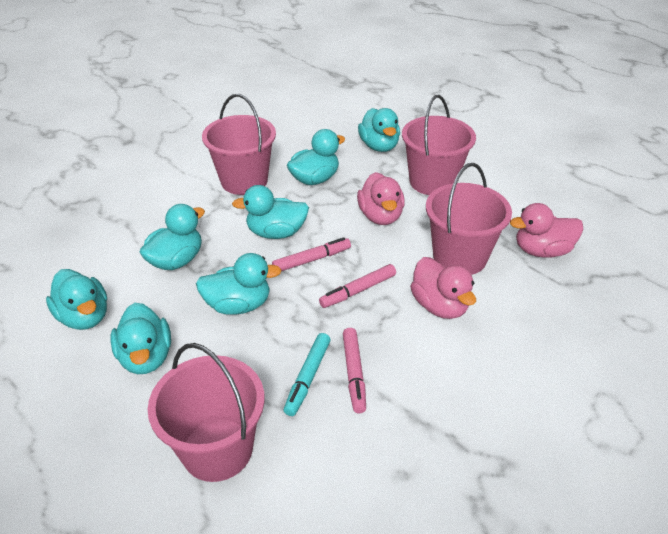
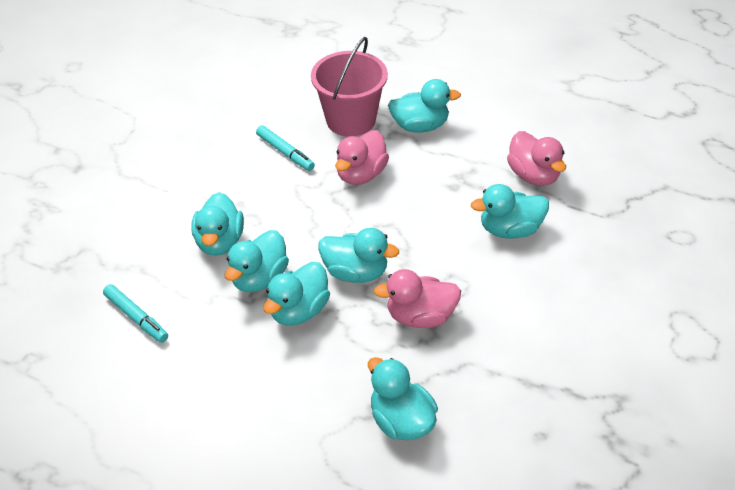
pink bucket: [148,343,264,482] [202,94,276,195] [402,95,476,195] [426,163,512,275] = 4 -> [311,37,388,137] = 1
pink marker: [272,237,351,271] [319,264,396,308] [343,328,366,413] = 3 -> none = 0
turquoise marker: [284,333,331,416] = 1 -> [103,284,168,343] [256,125,315,171] = 2

